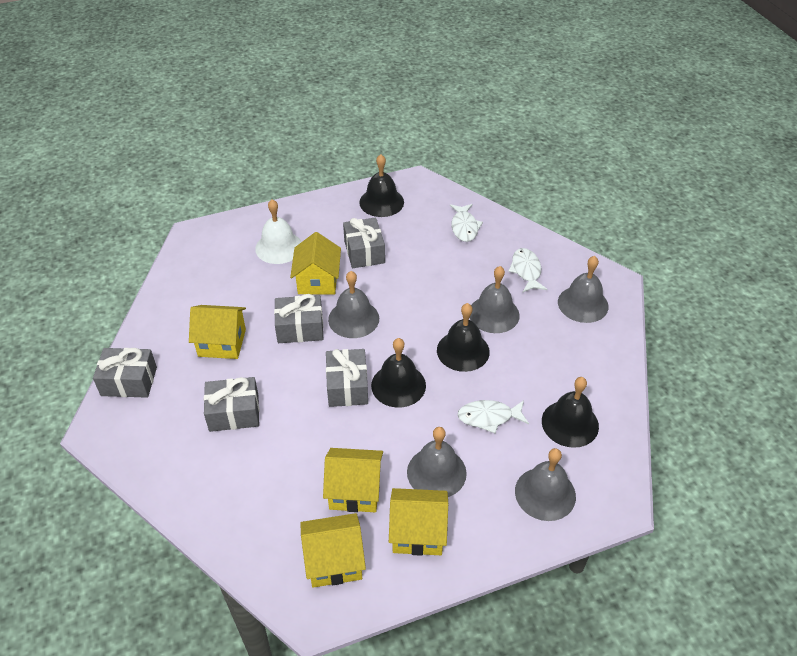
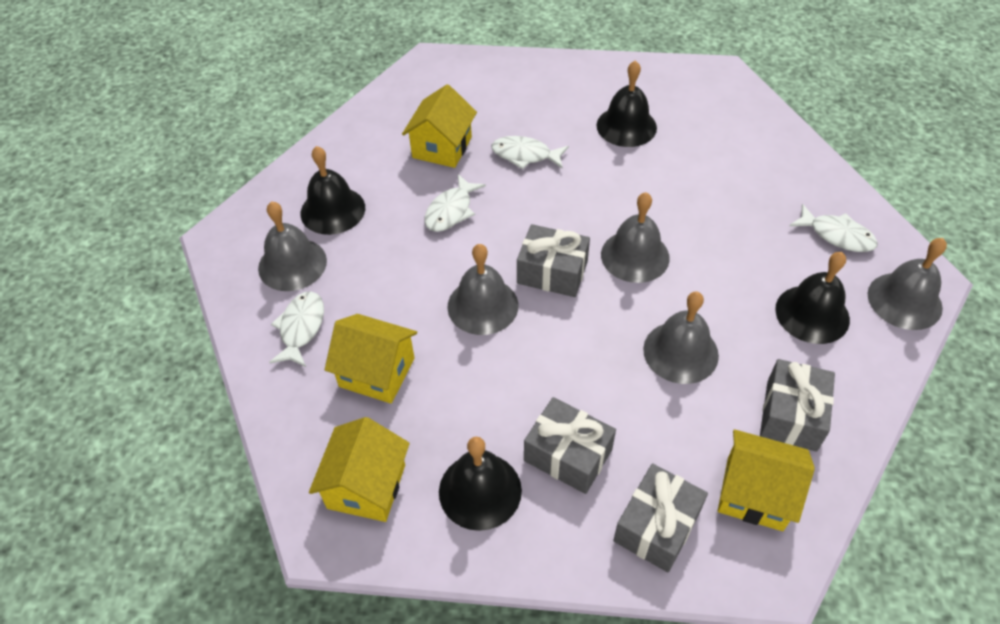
grey gift: [93,348,157,398] [204,377,259,432] [274,294,323,343] [326,349,368,407] [343,217,385,268] = 5 -> [517,224,590,297] [524,397,616,494] [613,463,708,572] [760,359,835,452] = 4
white bell: [255,199,301,264] = 1 -> none = 0
white fish: [450,204,483,242] [458,400,529,433] [508,248,547,292] = 3 -> [269,291,324,367] [424,174,486,232] [491,136,569,169] [790,204,878,252] = 4
yellow house: [189,305,246,359] [290,232,341,295] [300,513,366,588] [323,448,383,512] [389,488,448,556] = 5 -> [309,417,410,522] [325,314,417,403] [402,84,477,168] [718,429,815,531] = 4

